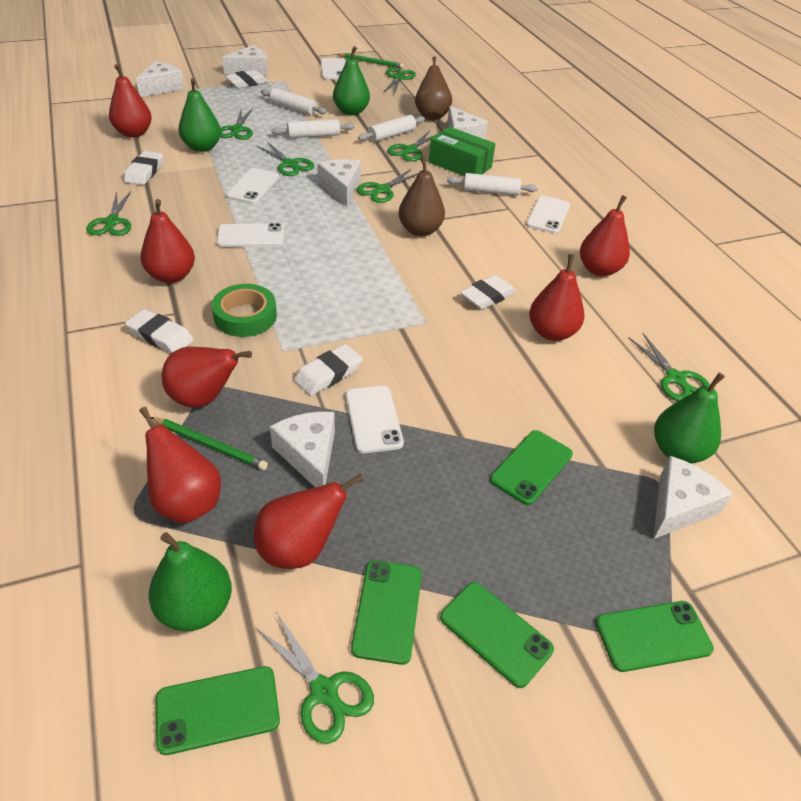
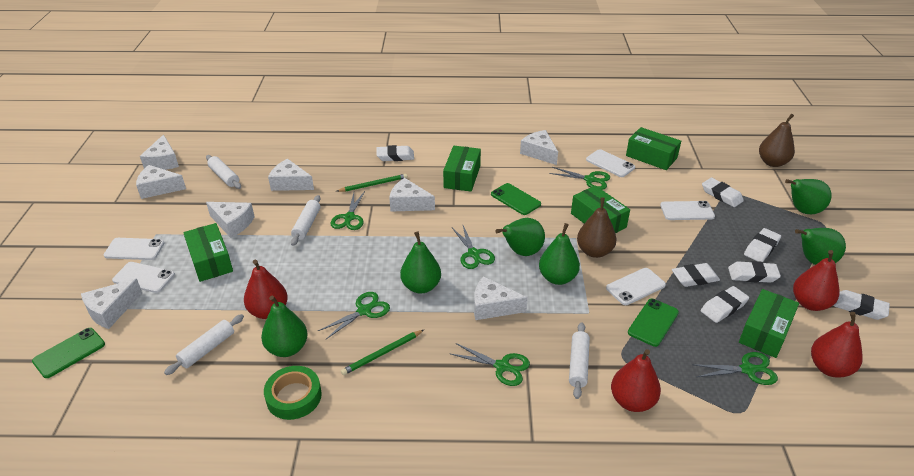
green box: [429,127,495,176] = 1 -> [183,223,233,282] [443,146,481,192] [571,185,630,234] [626,127,681,170] [739,289,799,358] = 5
green pear: [149,532,232,631] [178,78,221,152] [333,46,370,115] [654,372,725,463] = 4 -> [261,295,308,357] [400,231,441,293] [496,218,545,256] [539,223,580,285] [785,179,832,214] [795,228,846,265] = 6
green phone: [156,666,280,755] [351,560,422,665] [440,582,554,688] [490,430,573,505] [596,601,714,672] = 5 -> [32,328,105,378] [491,183,541,215] [628,299,679,347] = 3
green scissors: [86,191,131,236] [220,108,253,140] [255,612,374,744] [257,142,314,176] [357,169,418,203] [384,68,416,95] [387,131,437,161] [628,333,710,401] = 8 -> [318,292,390,339] [331,191,365,230] [451,343,530,386] [452,225,495,269] [549,167,610,190] [692,352,778,385] = 6
red pear: [109,64,152,137] [139,407,221,524] [140,199,195,283] [161,347,252,407] [254,474,364,569] [529,254,585,341] [580,195,630,277] = 7 -> [244,259,288,319] [611,349,661,412] [793,250,839,311] [811,312,863,378] = 4
white cheese: [136,61,184,97] [222,45,268,75] [270,412,335,488] [317,159,361,206] [447,106,488,139] [653,456,733,539] = 6 -> [81,279,142,329] [136,165,186,199] [140,135,179,170] [206,202,255,238] [268,159,314,191] [389,178,435,212] [474,276,528,320] [520,130,558,165] = 8
white eraser: [124,151,163,185] [125,309,194,353] [225,70,269,88] [294,344,363,396] [460,275,516,310] = 5 -> [377,145,414,161] [672,263,720,287] [701,286,749,323] [702,178,744,207] [728,261,781,283] [744,228,781,262] [833,290,890,320] = 7

